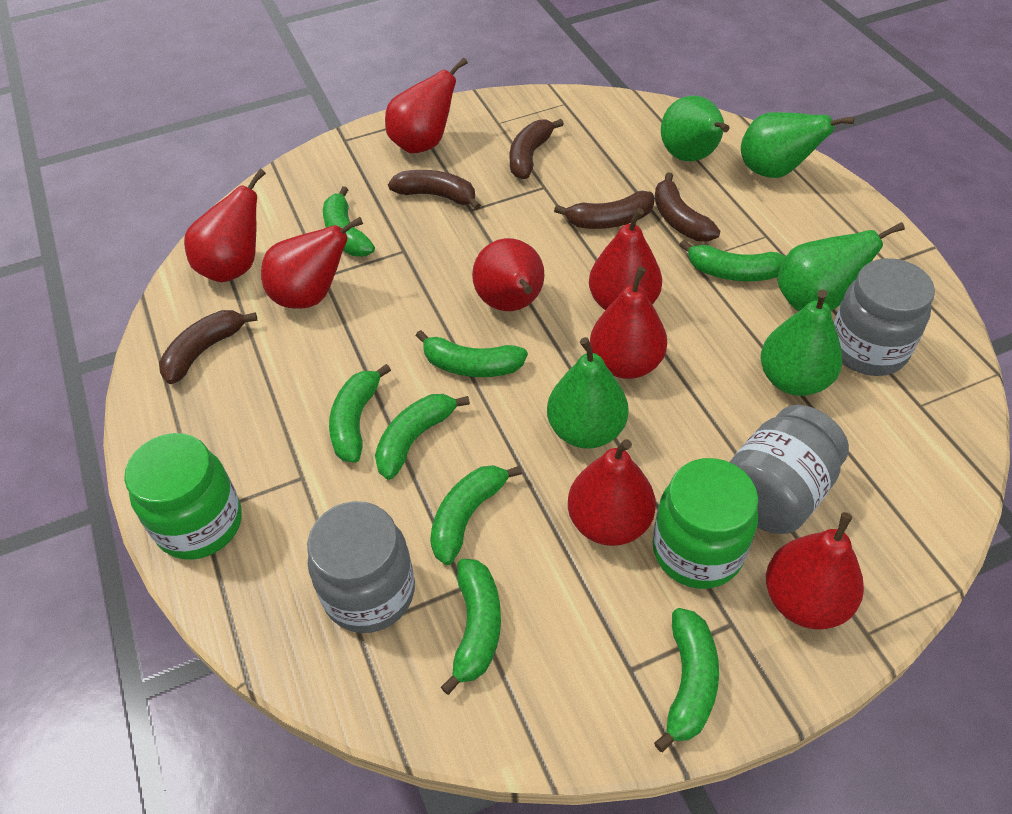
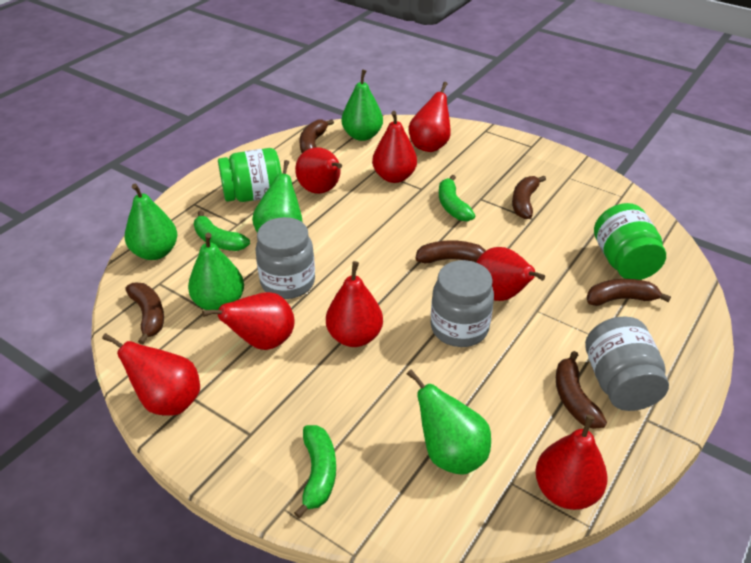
brown banana: [159,310,257,384] [388,170,481,210] [510,119,564,179] [554,191,655,229] [655,172,720,242] = 5 -> [125,283,164,344] [299,119,334,153] [415,240,486,263] [512,176,546,219] [556,351,607,429] [586,279,671,306] = 6
green banana: [323,186,375,256] [329,364,391,463] [375,394,470,480] [416,330,528,377] [430,465,522,565] [441,559,501,695] [654,608,719,752] [679,240,786,281] = 8 -> [194,211,250,251] [294,425,336,518] [439,175,475,222] = 3

